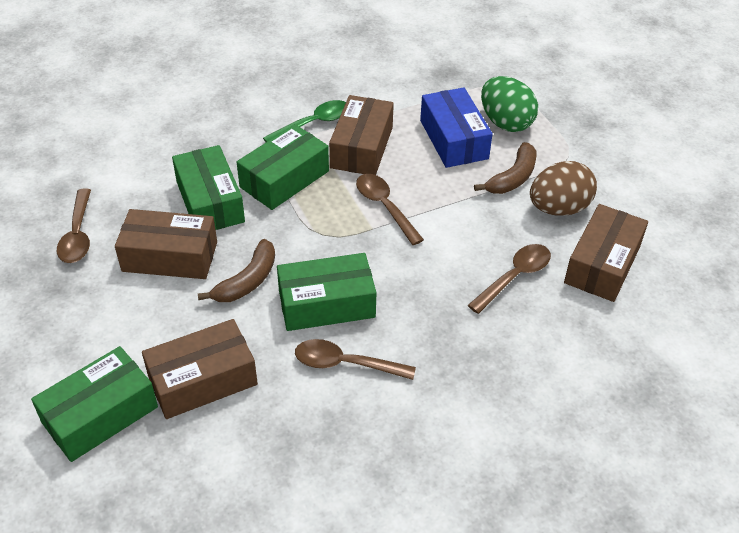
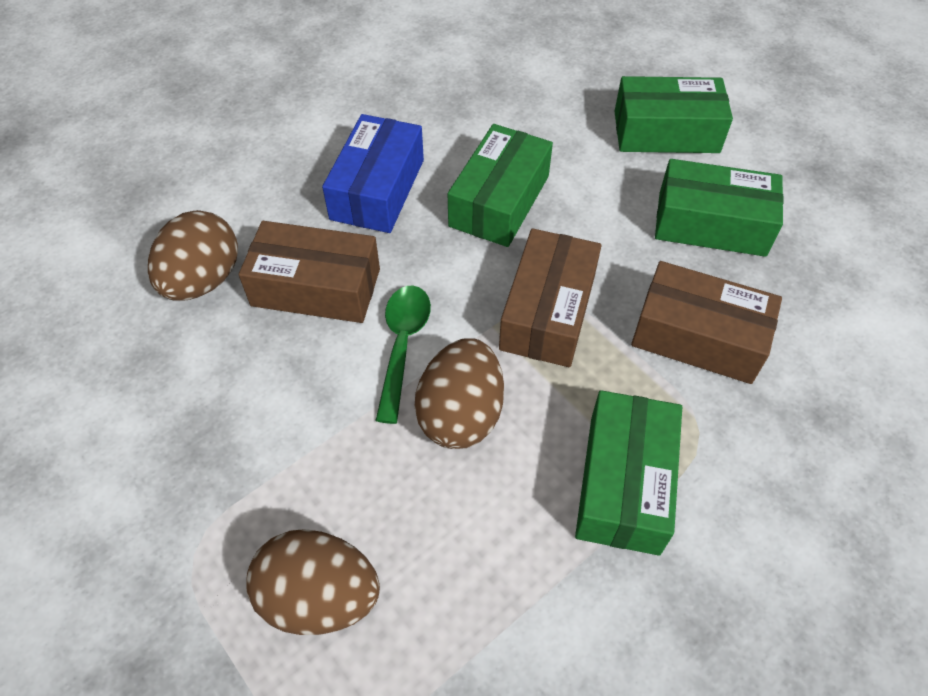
brown banana: [198,239,275,302] [474,142,536,194] = 2 -> none = 0
brown box: [115,209,217,279] [142,319,258,419] [329,95,394,175] [564,204,648,302] = 4 -> [239,221,380,323] [499,228,602,367] [631,261,782,384] = 3
brown egg: [530,161,597,216] = 1 -> [148,210,238,301] [246,529,380,635] [415,338,504,449] = 3
brown spoon: [57,188,91,263] [295,339,416,380] [356,174,424,245] [467,244,551,314] = 4 -> none = 0
green egg: [481,76,538,132] = 1 -> none = 0

